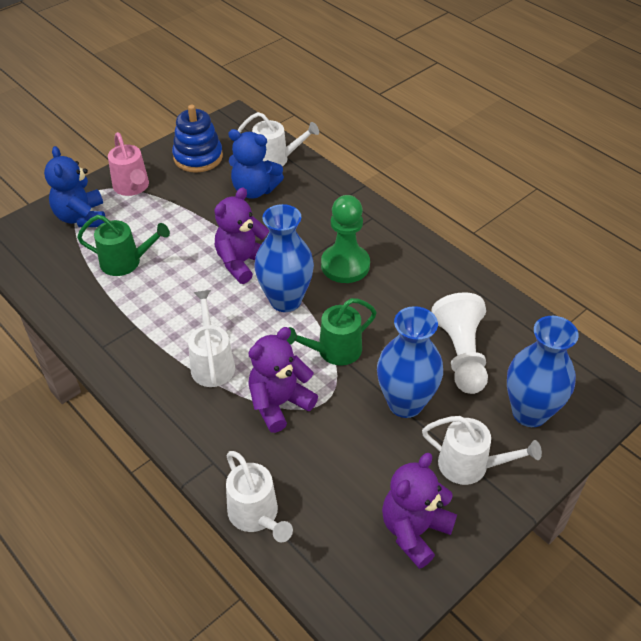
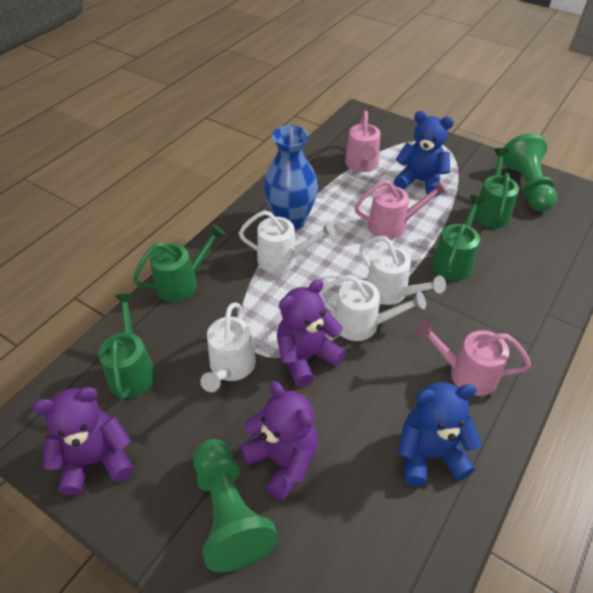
blue stacking toy: [172,105,223,173] = 1 -> none = 0
blue vase: [254,204,314,312] [377,306,443,418] [507,316,579,427] = 3 -> [263,125,318,231] = 1
green pawn: [321,195,370,283] = 1 -> [193,439,278,573] [502,133,557,212] = 2
green watering can: [77,215,170,276] [287,298,377,365] = 2 -> [98,294,156,400] [133,224,225,302] [432,195,485,281] [474,148,519,228] = 4
pink watering can: [108,132,149,196] = 1 -> [345,111,380,172] [354,180,447,239] [416,320,531,396] = 3
white pawn: [431,292,488,394] = 1 -> none = 0

